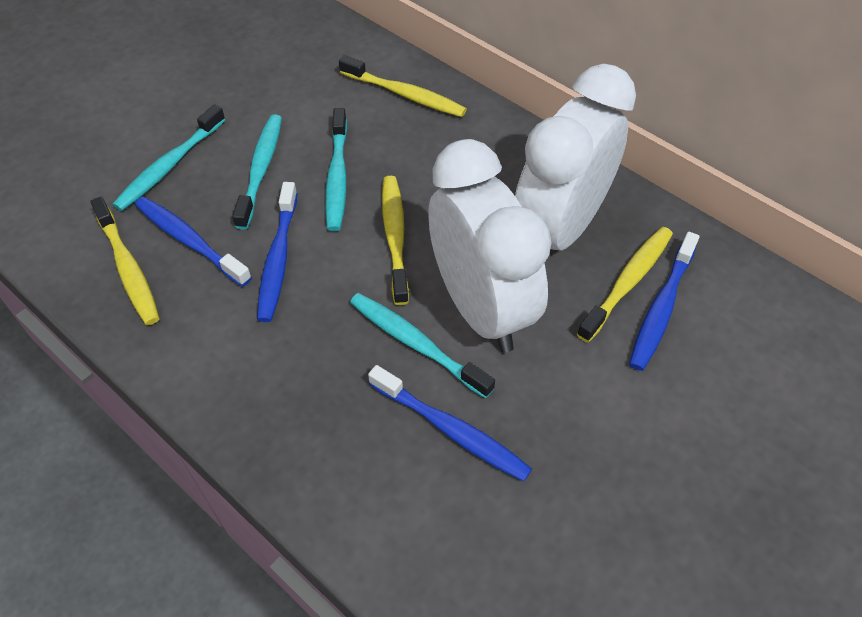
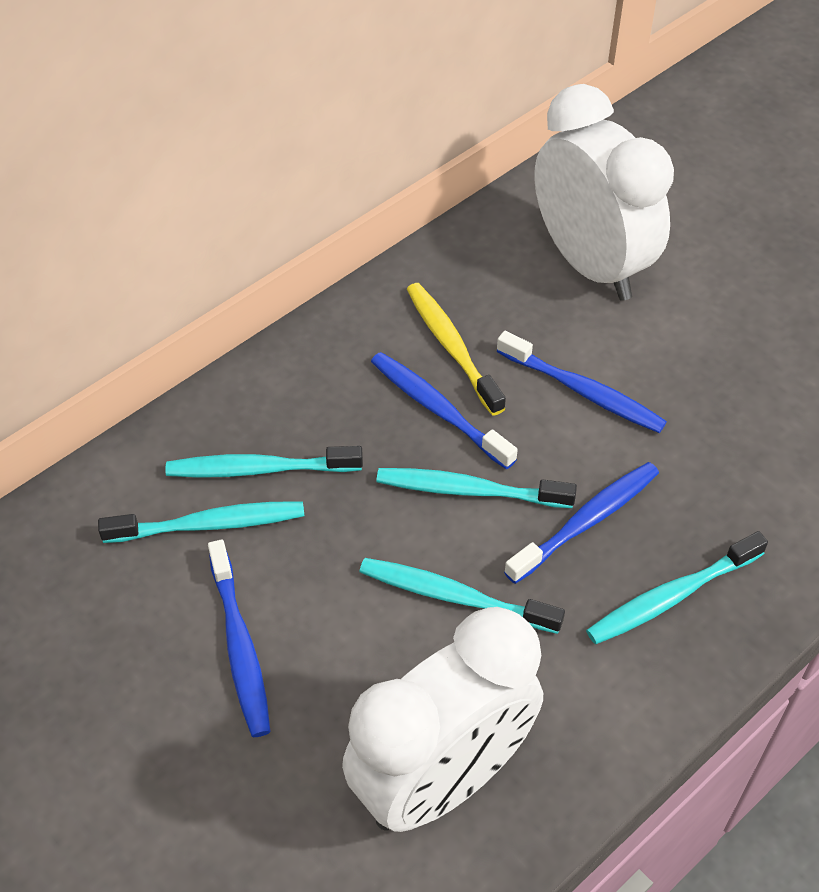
turquoise toothbrush: [113,104,226,211] [232,114,282,230] [325,108,347,231] [350,293,495,398] = 4 -> [98,501,304,543] [165,446,363,478] [359,558,565,634] [376,468,577,508] [586,531,768,644] = 5
yellow toothbrush: [90,197,160,325] [339,55,467,117] [382,176,409,305] [577,227,673,343] = 4 -> [407,283,506,416] = 1

